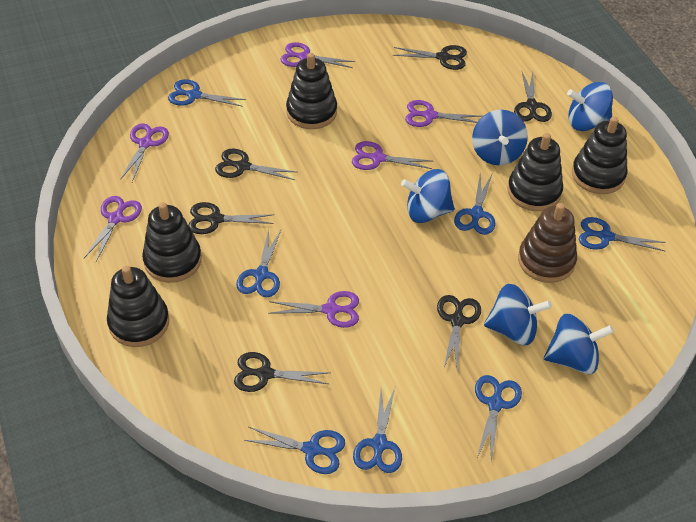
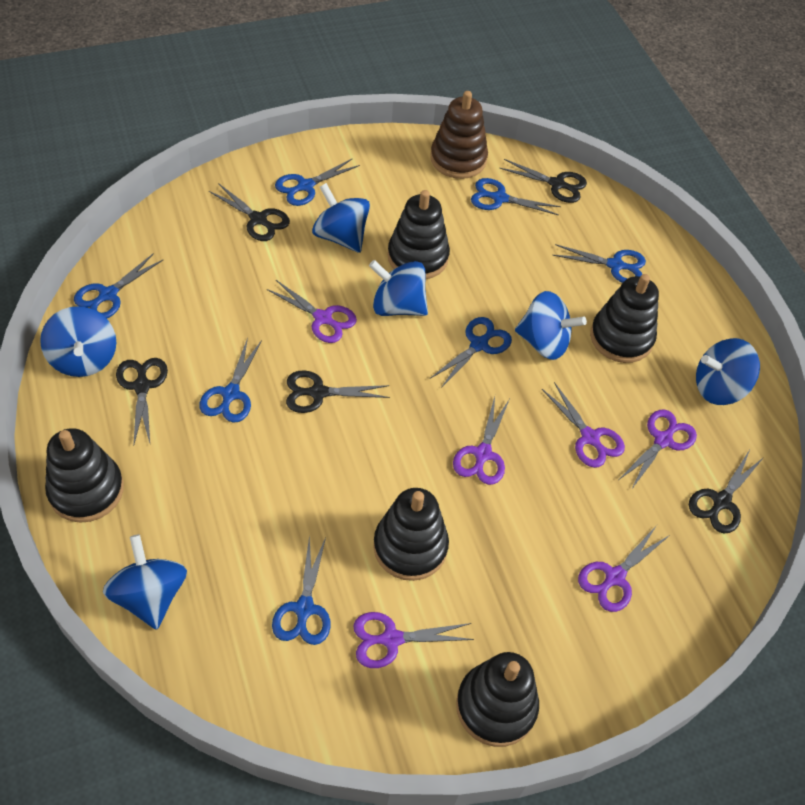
black scissors: [188,202,274,234] [215,149,297,180] [234,352,331,392] [393,45,467,70] [437,295,481,371] [514,72,552,122] = 6 -> [116,358,168,444] [209,183,290,241] [286,370,390,413] [499,159,587,203] [689,450,764,533] = 5
blue spinning top: [401,169,455,223] [472,110,528,165] [484,284,552,345] [544,314,614,374] [567,82,613,131] = 5 -> [40,306,116,377] [103,534,187,630] [312,183,370,253] [369,260,428,316] [515,291,587,360] [696,338,760,405] = 6

